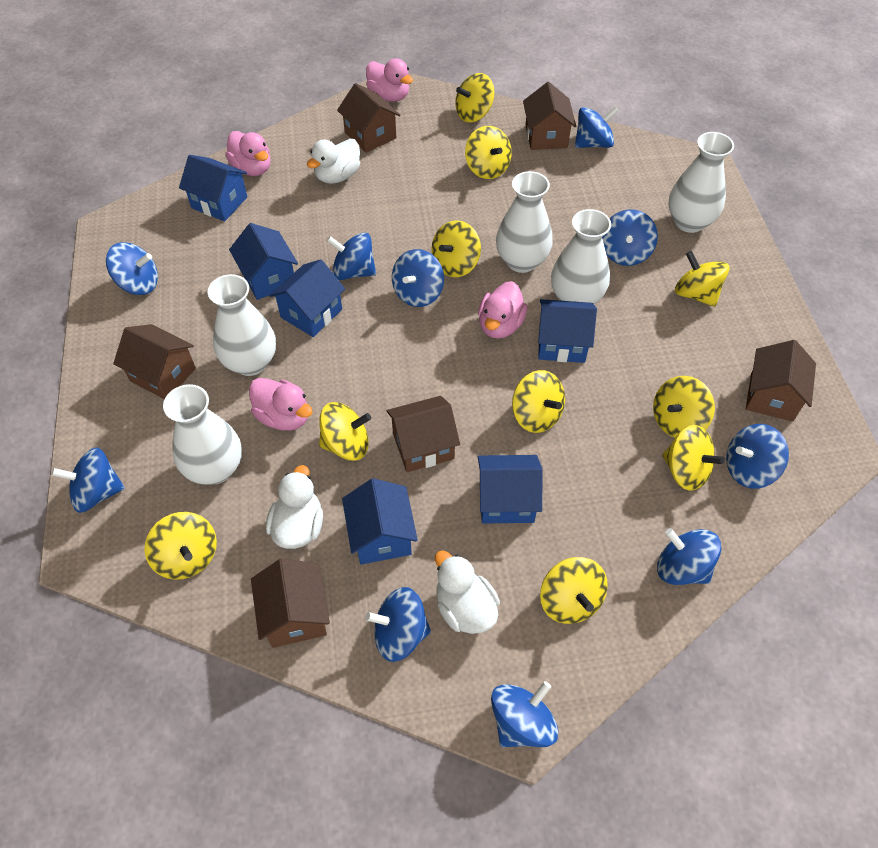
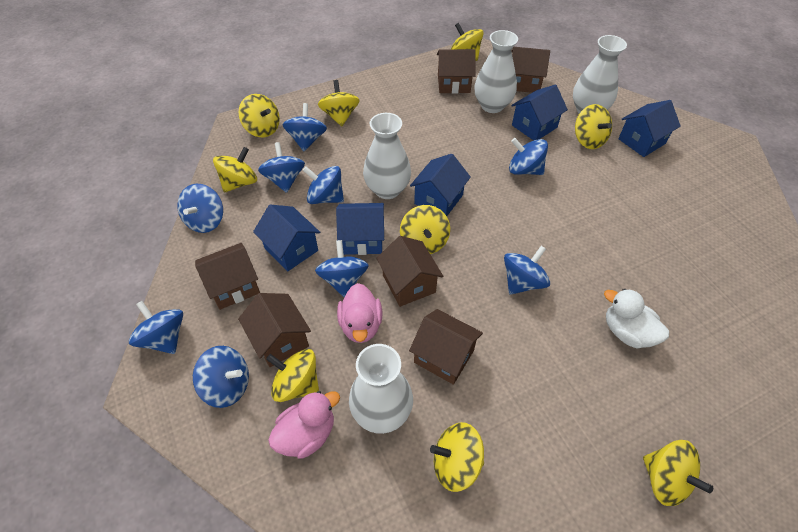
blue house: [179,155,247,221] [229,223,298,300] [269,259,345,337] [342,478,418,564] [478,455,543,523] [538,299,597,363] = 6 -> [253,205,320,272] [336,203,384,255] [410,154,471,216] [511,85,568,141] [618,100,681,157] = 5
blue spinning top: [51,447,125,513] [106,242,158,295] [327,233,376,280] [365,587,431,662] [392,249,444,307] [491,681,558,747] [575,107,619,148] [602,209,658,266] [657,528,721,585] [726,424,789,489] = 10 -> [129,301,183,354] [177,184,223,233] [193,346,249,408] [258,142,305,193] [283,103,327,151] [303,166,344,204] [315,240,369,297] [504,246,550,295] [509,138,548,175] = 9
pink duck: [225,131,271,176] [249,378,313,431] [366,58,413,102] [478,281,527,339] = 4 -> [268,391,340,459] [337,283,382,343] = 2
white duck: [266,465,323,549] [307,139,360,184] [435,550,500,634] = 3 -> [604,289,669,348] = 1
white vase: [163,384,242,485] [208,274,276,376] [496,171,553,273] [551,209,611,304] [669,132,734,233] = 5 -> [349,344,413,434] [363,113,411,199] [474,30,518,113] [573,35,627,113] = 4
yellow spinning top: [145,512,217,580] [319,402,371,461] [431,220,481,277] [455,73,494,122] [465,126,512,179] [512,370,565,433] [540,557,608,624] [653,376,715,438] [662,425,725,491] [675,251,730,307] = 10 -> [213,147,257,192] [239,94,280,137] [266,349,319,402] [318,80,360,126] [400,205,450,254] [430,422,484,492] [451,23,484,61] [575,104,612,149] [643,440,713,506] = 9

